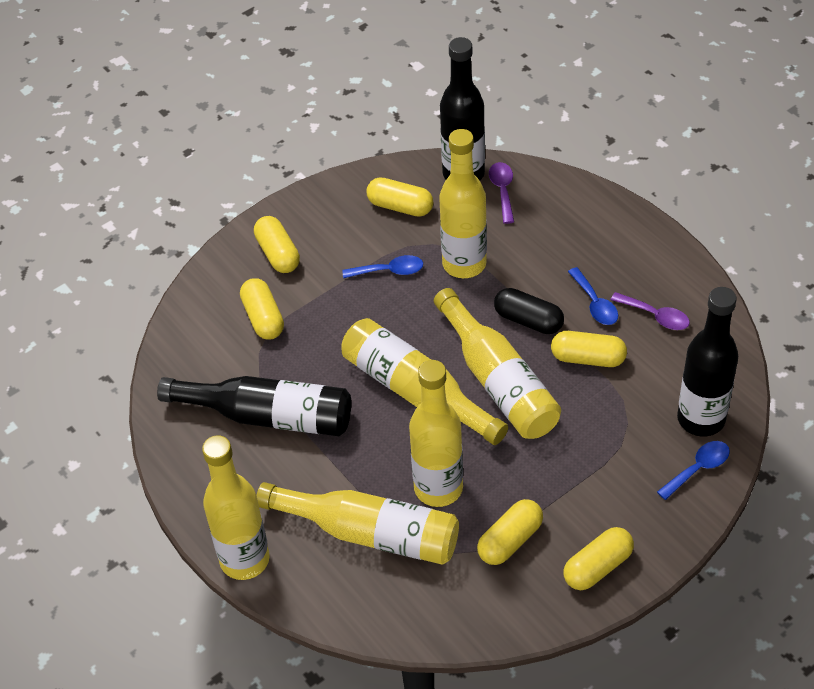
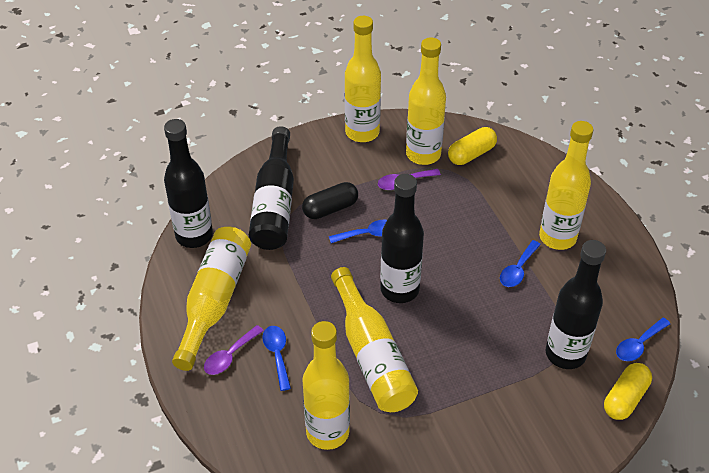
black bottle: [157,376,351,436] [440,37,485,180] [677,287,738,436] = 3 -> [164,119,213,248] [249,126,294,250] [380,174,424,303] [545,240,606,369] = 4
blue spoon: [342,255,423,278] [568,267,618,325] [657,441,730,500] = 3 -> [262,326,291,391] [329,220,387,243] [500,240,541,287] [616,318,670,361] = 4
yellow capsule: [240,278,284,340] [254,216,300,273] [366,177,433,217] [477,499,543,565] [551,331,627,367] [563,527,634,590] = 6 -> [448,127,497,165] [604,363,652,420] = 2

